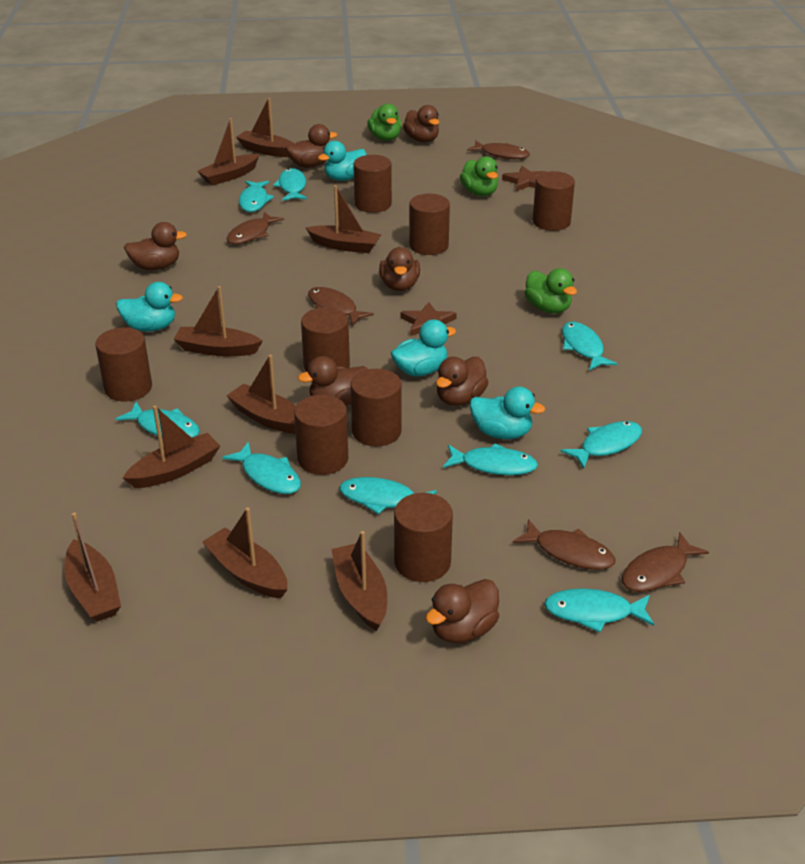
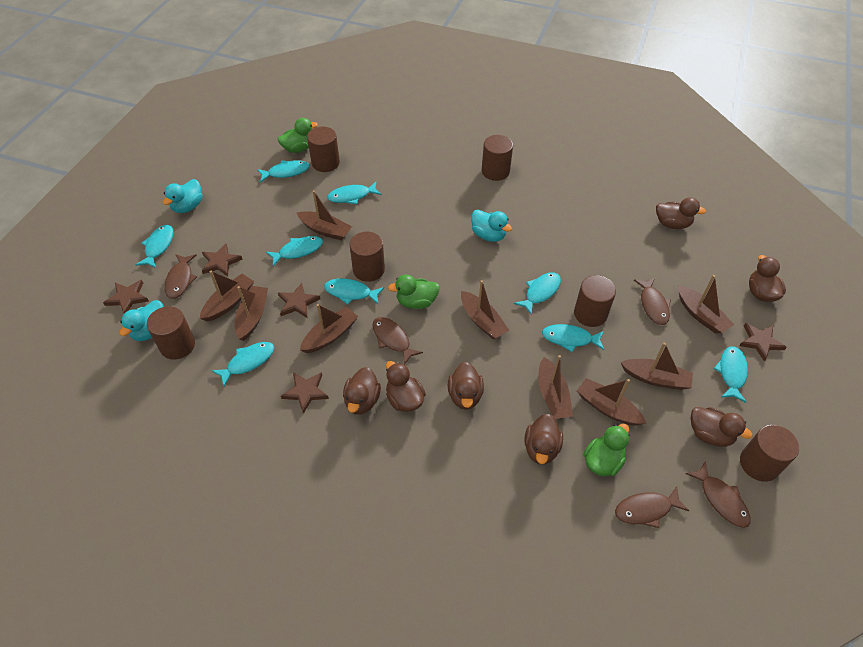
brown cylinder: [95,328,152,401] [294,395,348,475] [301,307,350,372] [350,369,402,446] [353,155,392,213] [394,493,453,582] [409,194,450,255] [533,171,575,231] = 8 -> [147,306,195,359] [307,127,340,172] [350,232,385,282] [482,135,513,181] [574,275,616,327] [740,425,799,482] = 6
brown star: [400,302,457,336] [502,166,547,191] = 2 -> [103,280,149,313] [202,244,242,276] [278,283,320,318] [281,372,329,414] [739,323,787,362] = 5
turquoise duck: [116,282,183,332] [318,141,367,181] [391,319,456,377] [470,386,545,439] = 4 -> [119,300,164,341] [163,179,203,213] [471,210,512,242] = 3

